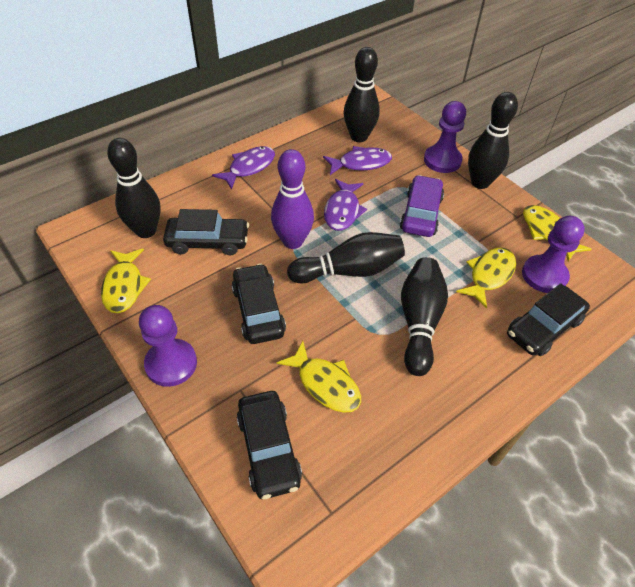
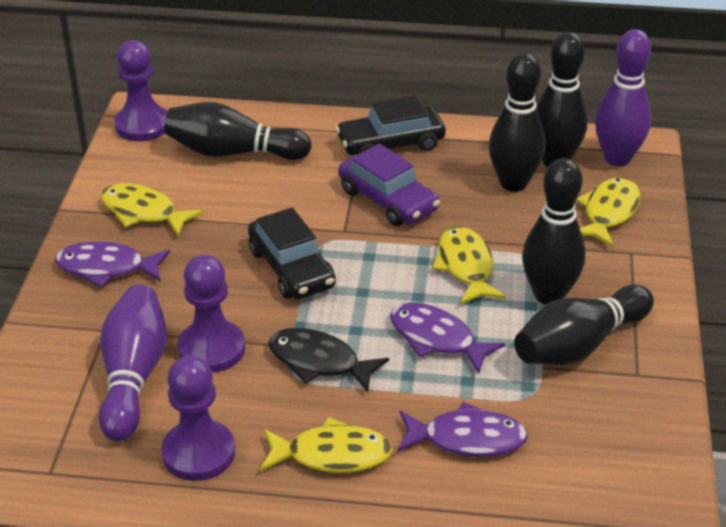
black car: [163,209,249,255] [232,264,286,344] [237,391,302,499] [507,283,590,356] = 4 -> [248,207,336,299] [336,96,446,155] = 2
black fish: none = 0 -> [268,328,389,392] = 1
purple bowling pin: [271,149,314,249] = 1 -> [99,285,167,441] [595,29,651,166] = 2

